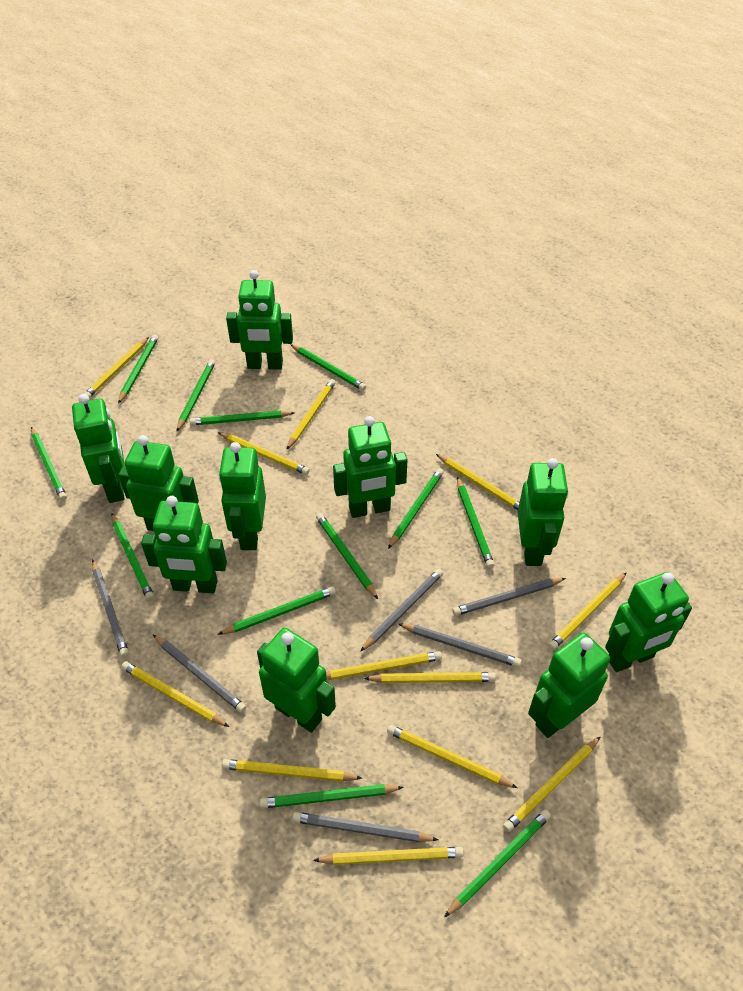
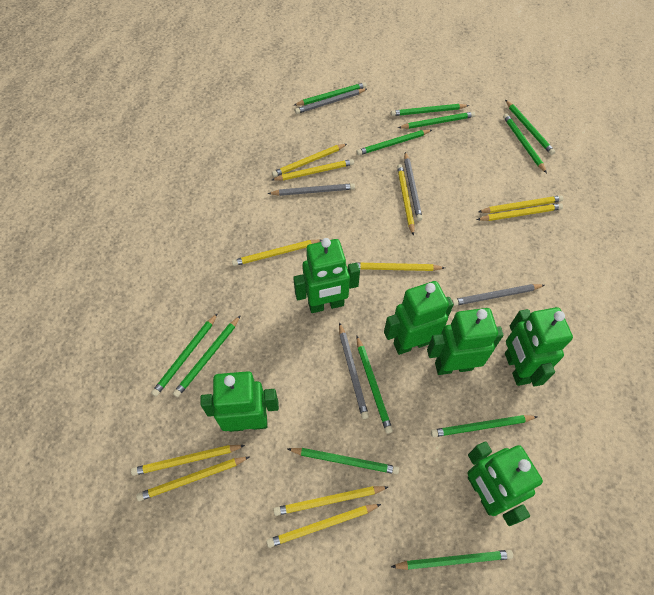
green robot: [72,394,125,503] [118,435,199,531] [141,496,227,593] [219,442,266,550] [226,270,293,369] [257,628,336,733] [333,416,408,518] [518,458,568,566] [528,632,610,738] [605,572,692,672] = 10 -> [200,371,279,432] [293,238,360,313] [384,281,454,355] [427,308,504,375] [467,441,543,526] [505,307,573,387] = 6
grey pencil: [92,559,129,657] [153,635,246,713] [292,812,438,842] [360,569,443,652] [398,624,522,667] [452,578,566,616] = 6 -> [267,183,355,196] [295,89,367,114] [339,322,369,419] [404,152,423,221] [452,284,545,306] = 5
yellow pencil: [84,337,149,398] [121,661,229,727] [218,432,310,475] [222,759,362,781] [286,379,336,450] [313,847,464,865] [326,651,442,680] [364,672,496,683] [387,725,517,788] [436,454,519,510] [503,736,601,832] [548,572,627,650] = 12 -> [131,445,245,476] [136,457,249,501] [232,240,322,266] [267,504,381,548] [272,144,347,177] [272,159,354,181] [273,486,388,516] [351,262,445,271] [397,164,415,236] [477,203,563,221] [478,195,563,213] = 11

